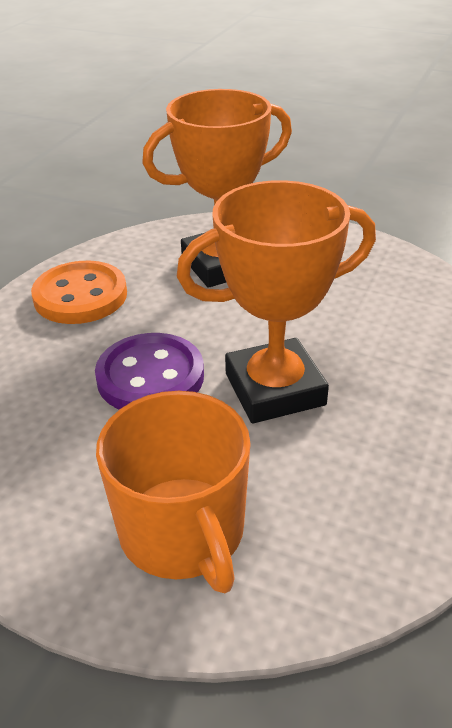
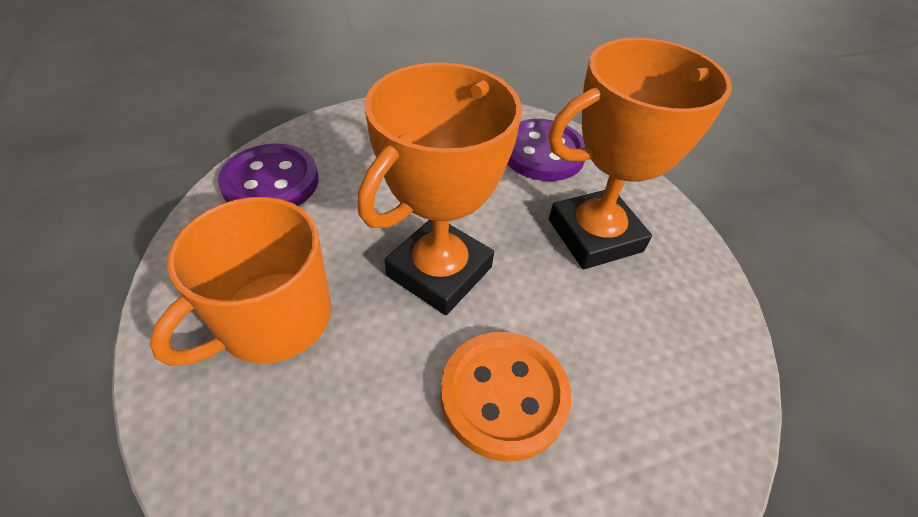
purple button: [95,333,204,409] = 1 -> [218,143,318,206] [507,119,585,181] = 2

